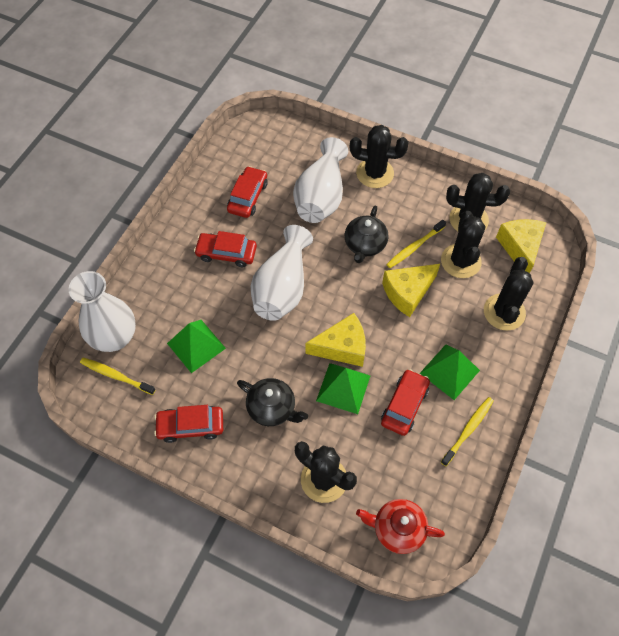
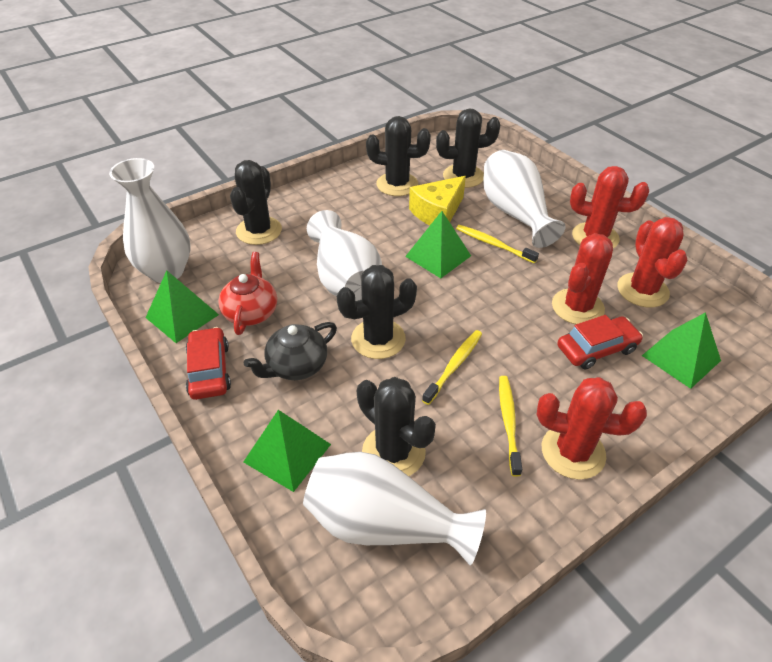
black teapot: [237,378,308,426] [344,205,388,263] = 2 -> [244,322,337,380] = 1
green pyramid: [167,320,226,373] [316,363,370,414] [420,345,480,400] = 3 -> [145,270,219,343] [243,410,331,492] [405,211,471,278] [642,312,721,389] = 4
red cactus: none = 0 -> [537,377,647,480] [552,233,613,324] [570,166,649,248] [617,217,688,307] = 4
red car: [154,405,223,443] [194,231,257,267] [227,166,268,218] [381,369,430,436] = 4 -> [186,327,231,400] [557,315,643,370] = 2
white vase: [69,271,136,352] [251,225,313,321] [293,137,348,223] = 3 -> [109,158,191,283] [303,452,486,565] [307,210,382,301] [483,150,566,248] = 4
yellow cheese: [305,313,366,367] [382,264,440,317] [496,219,547,273] = 3 -> [409,176,466,225] = 1

